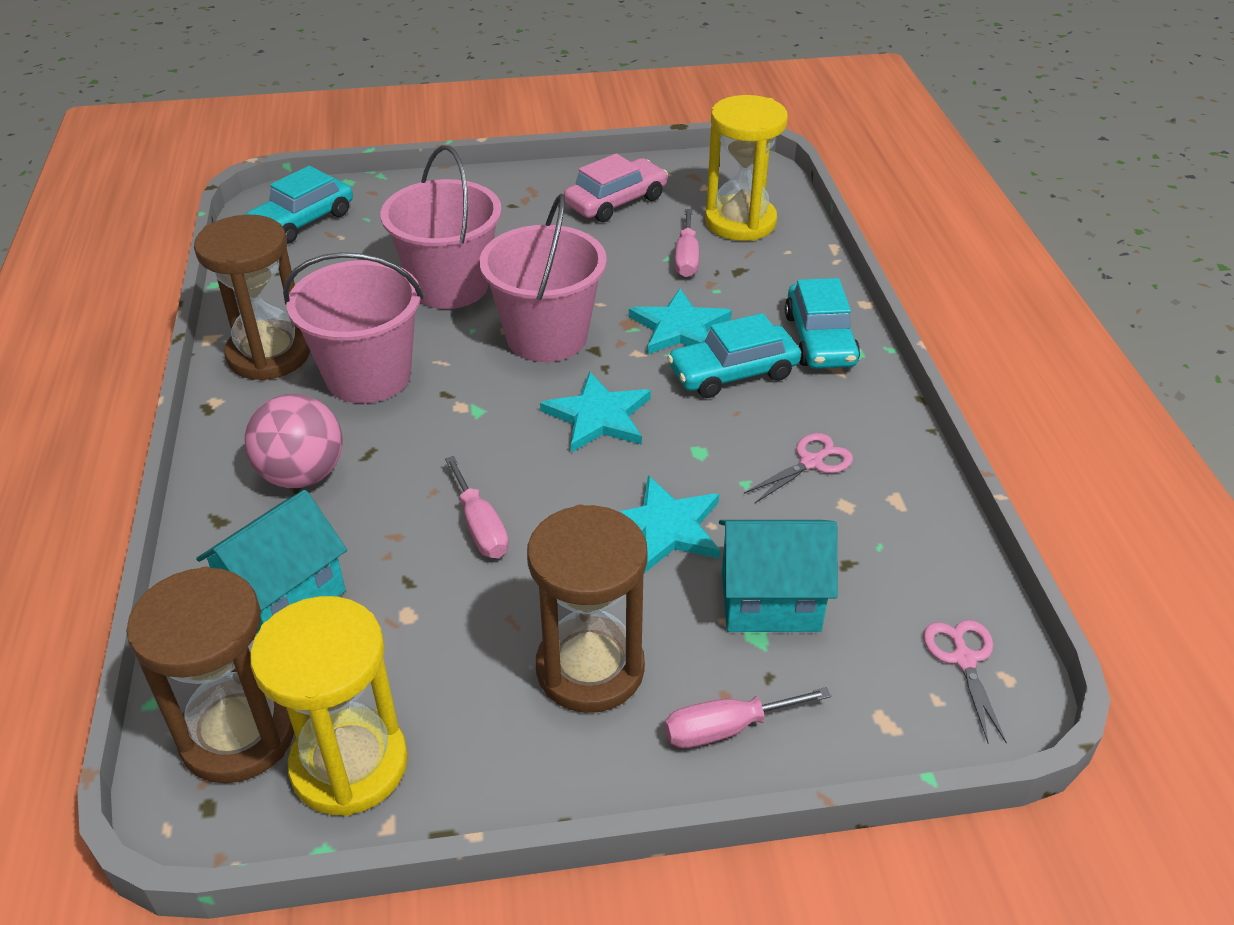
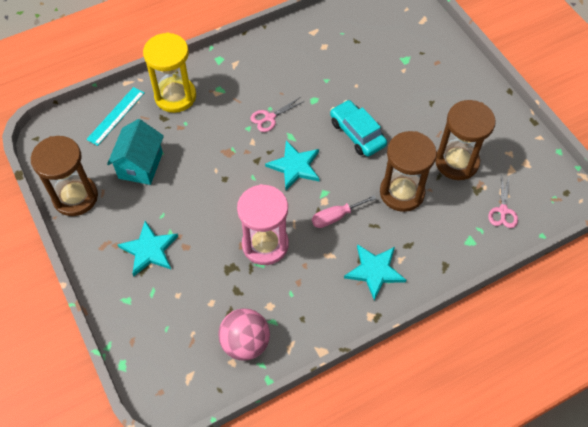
pink bucket: [283,252,423,403] [381,145,502,309] [479,193,607,362] = 3 -> none = 0
pink car: [564,153,668,222] = 1 -> none = 0
pink hourglass: none = 0 -> [237,184,289,265] = 1
pink screwdriver: [445,456,509,558] [665,687,831,748] [675,209,699,277] = 3 -> [312,195,376,228] = 1
turquoise car: [244,166,353,244] [667,313,801,398] [785,278,860,369] = 3 -> [330,100,387,157] = 1
turquoise house: [196,490,347,634] [719,520,838,632] = 2 -> [107,119,164,185] = 1
turquoise ruler: none = 0 -> [86,87,145,146] = 1
yellow hourglass: [250,596,408,816] [705,95,788,241] = 2 -> [143,33,196,113] = 1

